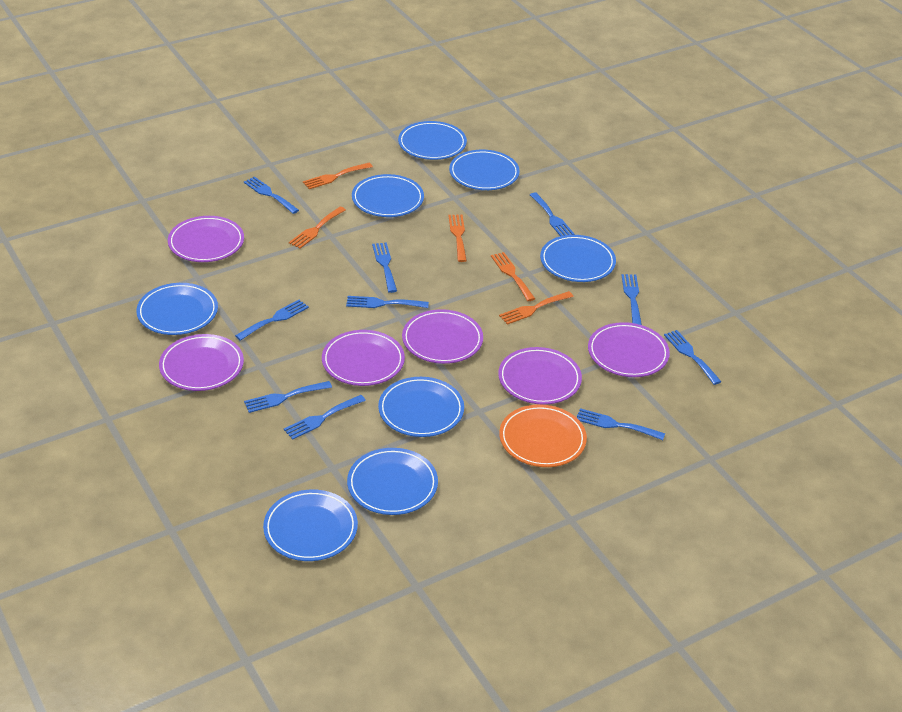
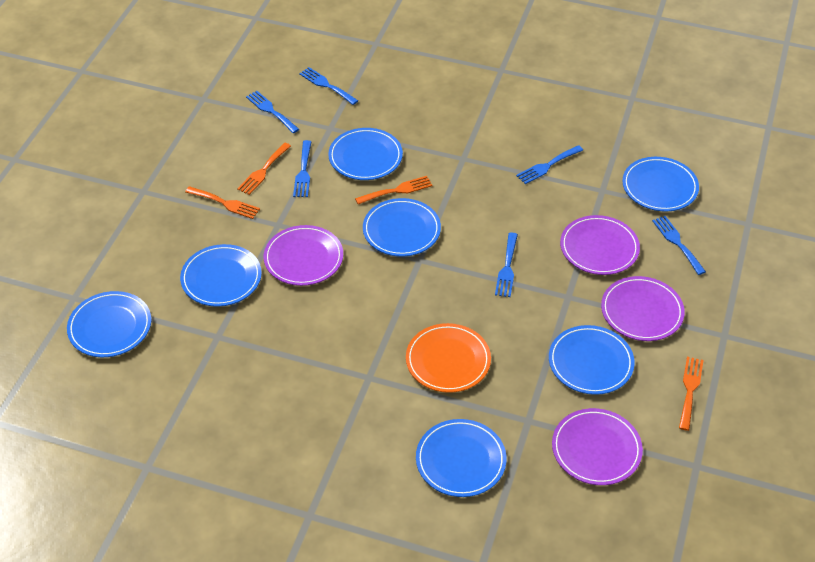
blue fork: [235,300,309,341] [244,176,299,214] [244,381,332,413] [284,395,366,439] [346,296,429,308] [372,242,397,293] [530,193,575,236] [576,408,665,440] [621,274,642,325] [664,330,722,385] = 10 -> [246,91,299,133] [293,140,312,197] [299,67,358,105] [495,233,518,297] [516,145,583,184] [652,216,706,275] = 6
blue plate: [136,283,218,335] [263,489,358,561] [347,448,438,515] [352,174,424,217] [378,377,464,437] [398,121,467,160] [449,150,520,190] [540,235,616,282] = 8 -> [67,291,151,357] [180,244,262,306] [328,128,403,180] [363,198,441,257] [416,419,507,497] [549,325,635,395] [622,157,699,211] = 7
orange fork: [289,207,346,249] [303,163,373,189] [448,215,467,262] [491,252,535,301] [499,291,574,325] = 5 -> [185,186,260,219] [237,143,291,195] [355,176,432,204] [679,357,703,431] = 4
purple plate: [159,334,244,391] [168,216,244,262] [322,330,405,386] [402,309,483,364] [498,347,582,405] [588,322,670,377] = 6 -> [264,225,343,286] [552,408,643,485] [560,215,640,275] [601,276,685,341] = 4

